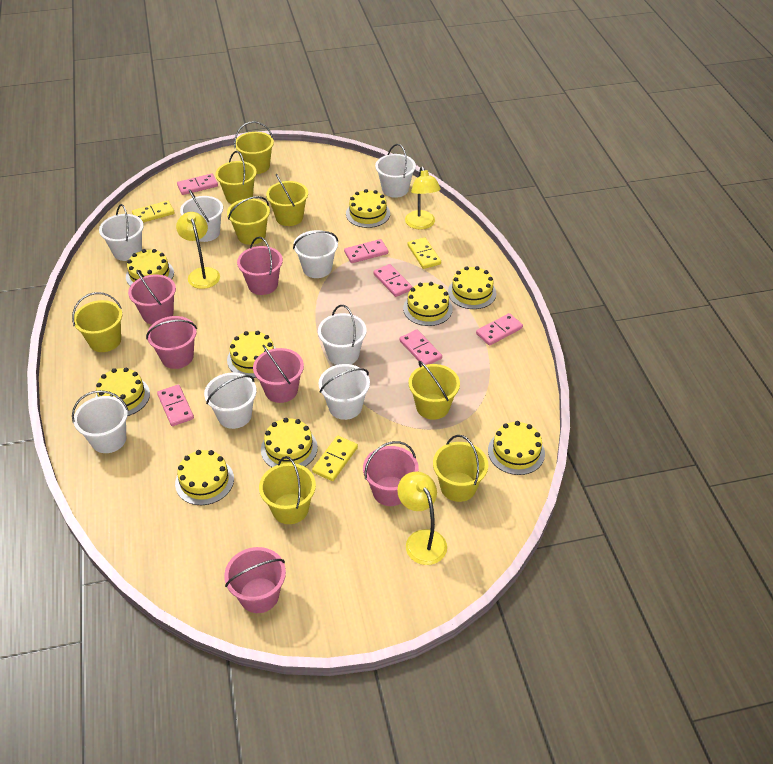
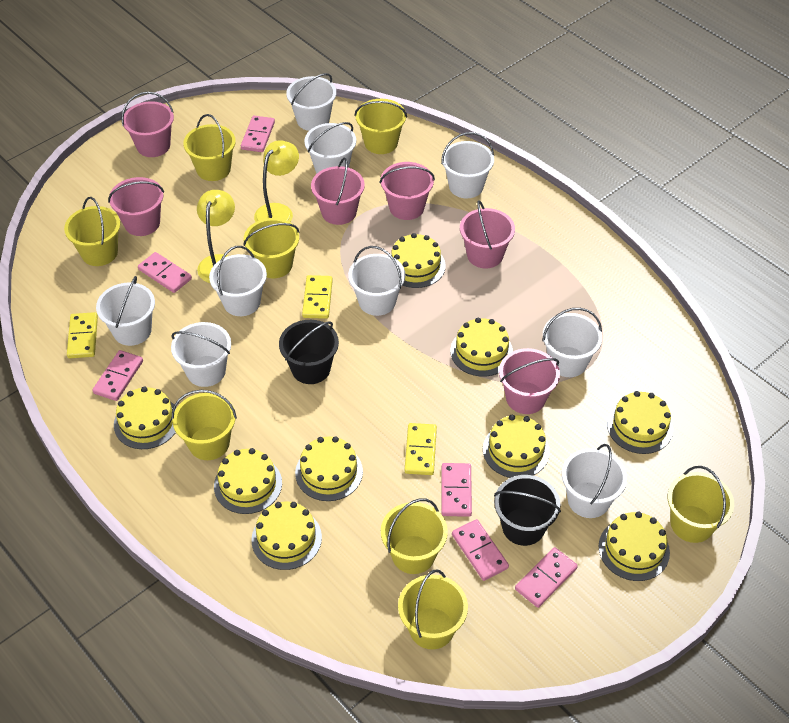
black bucket: none = 0 -> [279,320,339,384] [494,475,561,546] = 2
white bucket: [72,390,129,453] [99,204,144,261] [180,189,223,242] [204,372,257,429] [293,230,338,278] [318,305,367,365] [318,364,370,420] [375,144,416,198] = 8 -> [96,276,155,346] [171,322,231,387] [209,246,267,316] [286,73,336,131] [304,122,356,173] [348,246,405,316] [441,132,494,198] [543,308,602,377] [562,444,627,518] = 9
yellow lamp: [176,212,220,289] [397,472,447,565] [405,166,441,230] = 3 -> [197,190,235,283] [254,140,299,222] = 2

